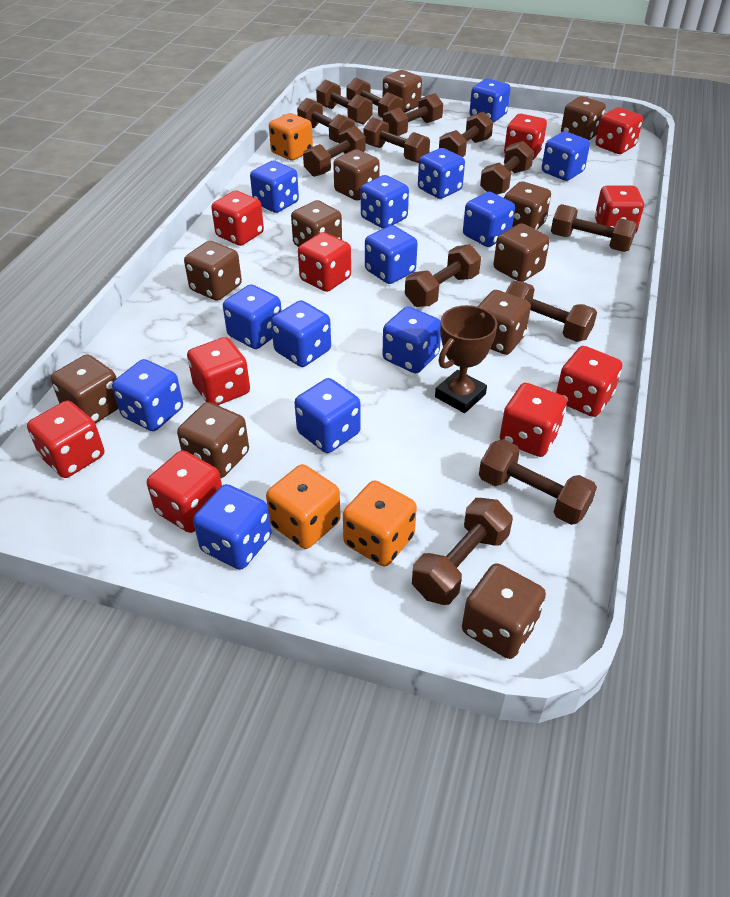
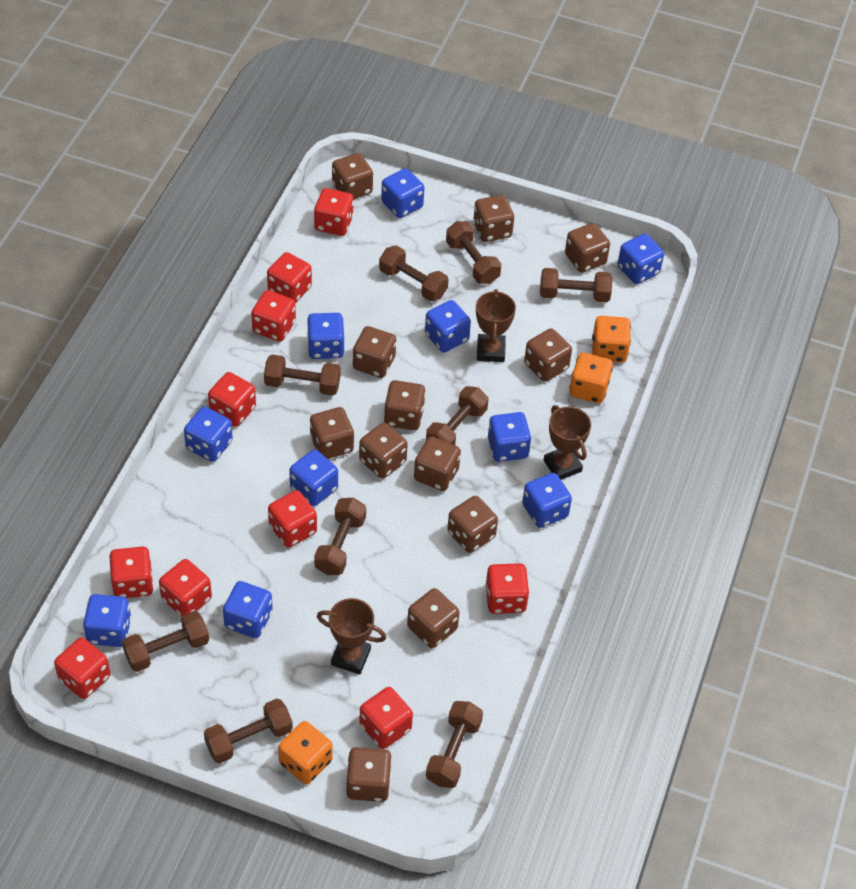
blue dice: [112,359,183,431] [193,484,272,570] [223,284,282,349] [250,161,299,213] [271,300,331,367] [294,378,361,453] [361,175,409,229] [365,225,418,284] [383,306,441,373] [418,148,465,199] [463,192,515,247] [470,78,511,122] [542,132,590,181] = 13 -> [83,594,131,647] [184,407,233,462] [223,581,273,638] [289,450,338,506] [307,313,345,359] [381,168,424,218] [425,300,471,353] [488,412,531,462] [522,473,572,528] [618,234,664,284] = 10
brown dice: [51,354,119,424] [177,402,249,478] [184,241,242,301] [291,200,342,247] [333,149,380,200] [383,70,422,113] [462,563,546,659] [477,290,531,355] [493,223,550,282] [504,181,551,230] [561,96,606,140] = 11 -> [310,407,354,459] [332,153,373,200] [346,747,392,802] [353,326,396,378] [359,423,408,479] [384,380,426,430] [407,588,460,648] [414,436,461,491] [447,496,498,553] [473,195,514,242] [524,328,572,382] [565,223,610,273] = 12
brown dumbbell: [297,98,355,143] [303,126,366,177] [316,79,373,125] [346,77,403,118] [364,117,430,163] [383,93,443,136] [405,244,481,307] [412,498,513,605] [439,112,493,157] [479,439,597,525] [480,141,534,195] [505,281,597,342] [551,204,637,252] = 13 -> [122,611,209,672] [204,698,293,763] [264,354,341,396] [314,498,366,575] [379,245,449,301] [426,386,489,445] [426,701,483,788] [446,221,501,284] [540,268,612,302] = 9
brown trophy: [435,305,497,413] = 1 -> [317,598,386,675] [476,289,516,362] [544,405,591,480] = 3

